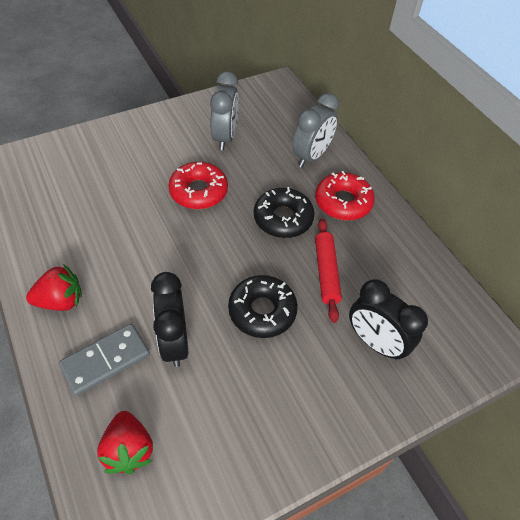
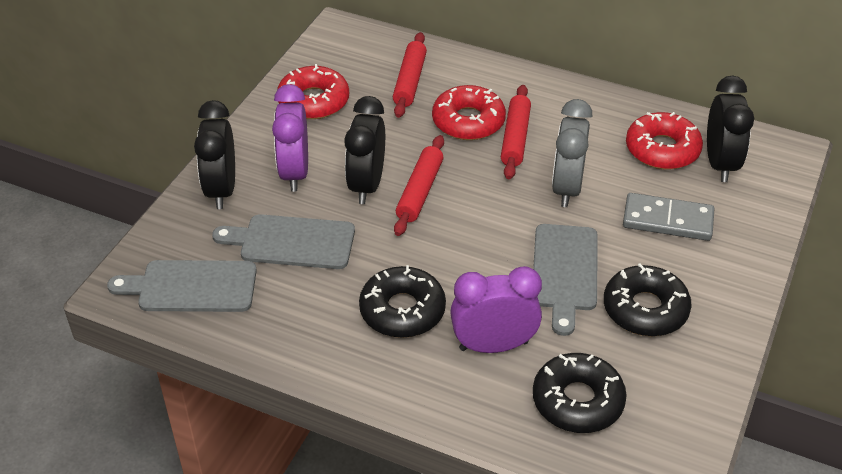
black clock: [151,272,189,367] [349,279,428,360] = 2 -> [194,100,235,209] [344,96,385,204] [707,76,754,182] = 3
black donut: [228,275,298,338] [254,187,314,238] = 2 -> [359,265,446,338] [533,353,627,433] [604,263,692,336] = 3
grey clock: [210,71,239,150] [292,93,339,168] = 2 -> [552,99,593,207] = 1
grey cutting board: none = 0 -> [107,260,257,312] [212,214,355,269] [533,224,598,336] = 3
purple clock: none = 0 -> [272,84,308,192] [450,266,542,353] = 2
red donut: [168,162,228,209] [315,171,375,220] = 2 -> [277,64,349,119] [432,85,506,140] [626,112,703,170] = 3
red rolling pin: [315,219,342,323] = 1 -> [393,32,427,118] [394,135,444,236] [501,85,531,179] = 3
red strawberry: [26,264,82,311] [97,411,153,474] = 2 -> none = 0

